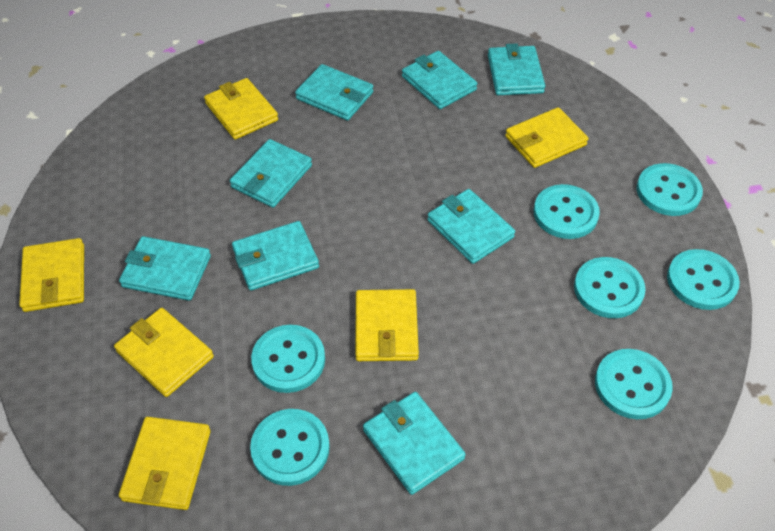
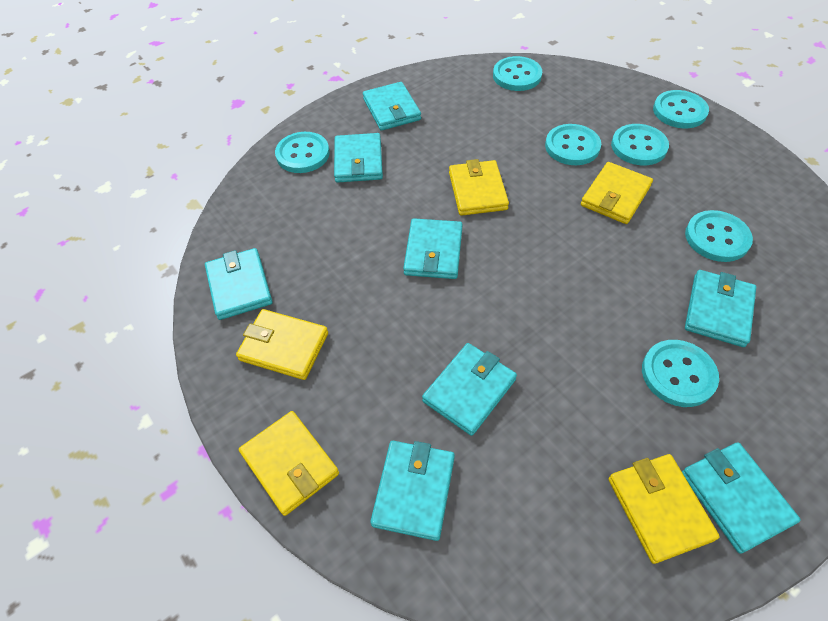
yellow wallet: [19,238,84,312] [114,308,214,397] [119,417,211,510] [204,78,278,140] [355,289,419,361] [505,107,589,168] = 6 -> [236,309,328,380] [239,411,339,516] [449,159,509,216] [581,162,653,224] [608,454,720,564] = 5

